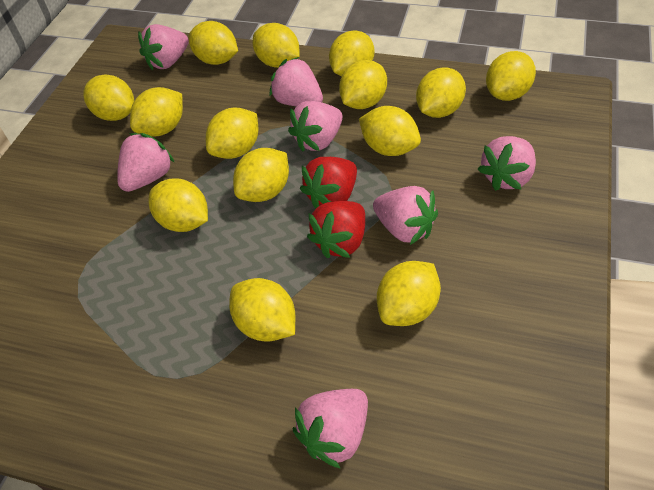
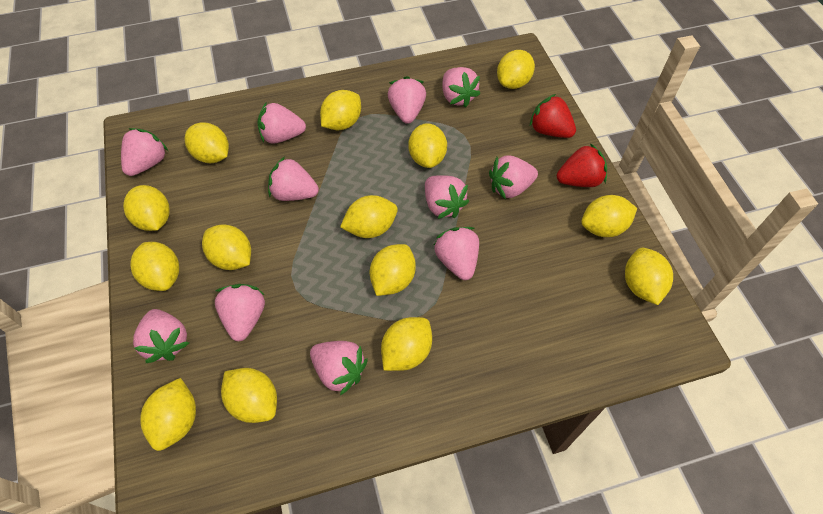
pink strawberry: [117,133,175,192] [138,24,189,70] [270,57,323,106] [288,101,343,152] [292,389,368,469] [373,186,438,245] [478,136,536,191] = 7 -> [121,128,168,176] [133,309,189,363] [215,284,265,341] [257,102,306,144] [268,157,319,201] [310,341,368,395] [388,76,426,124] [425,175,469,219] [434,227,479,280] [442,67,480,108] [489,156,538,199] = 11

